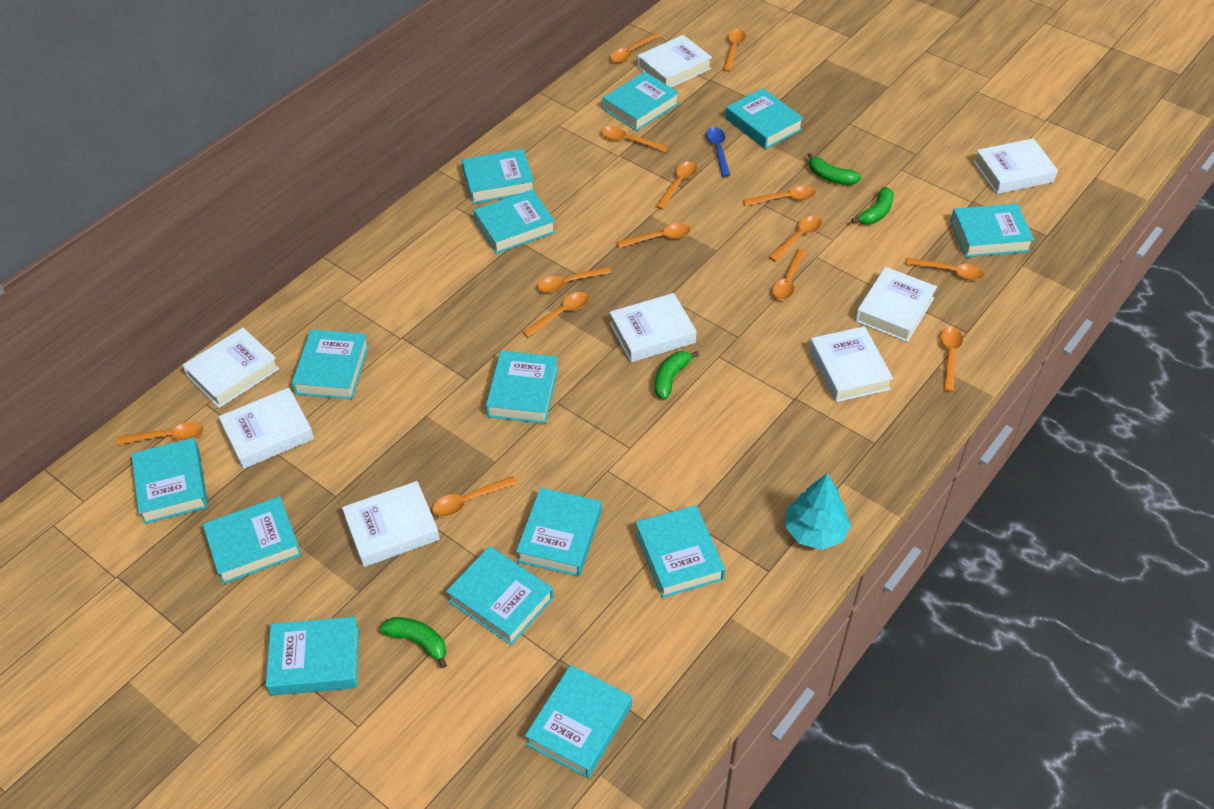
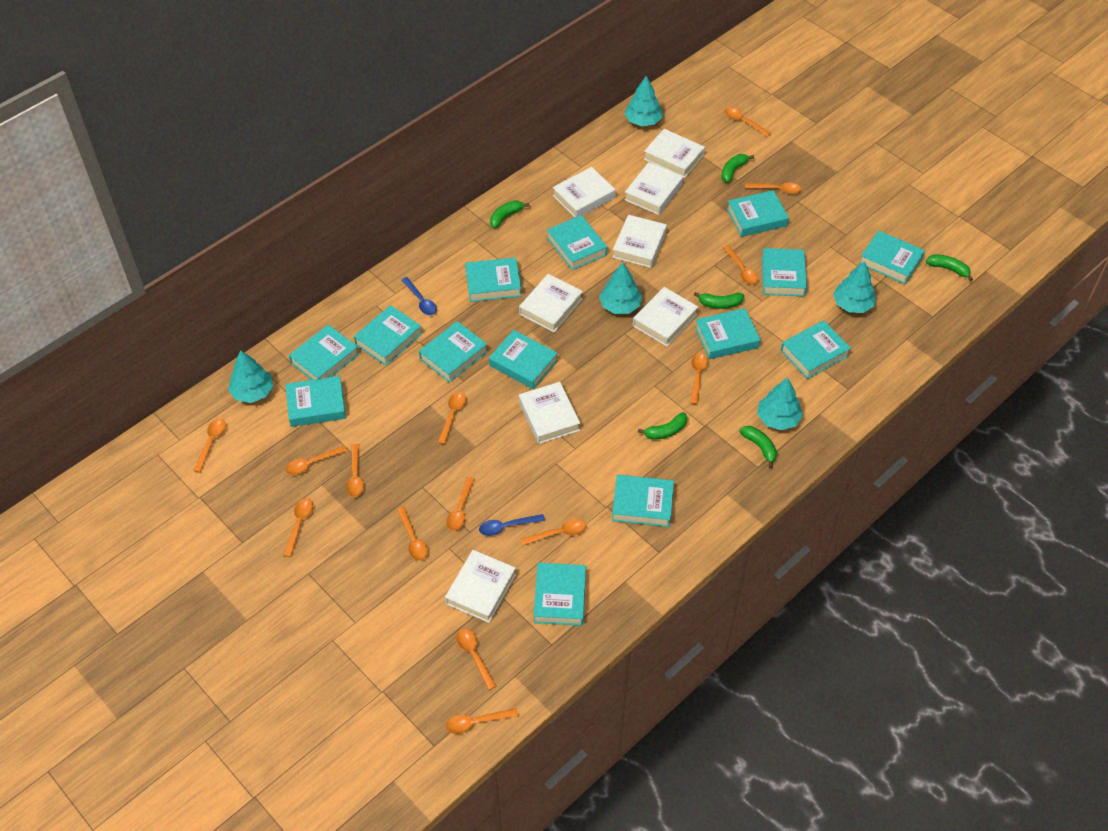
blue spoon: [706,127,730,177] = 1 -> [401,277,437,315] [479,514,545,536] = 2
green banana: [380,617,447,668] [655,351,699,399] [808,153,861,185] [851,187,893,225] = 4 -> [490,200,529,228] [638,412,687,440] [694,292,744,309] [721,154,754,183] [739,426,777,468] [926,255,973,281] = 6
turquoise tree: [785,473,851,550] = 1 -> [228,350,274,403] [599,262,642,314] [624,76,663,126] [757,377,803,431] [833,261,876,313] = 5

